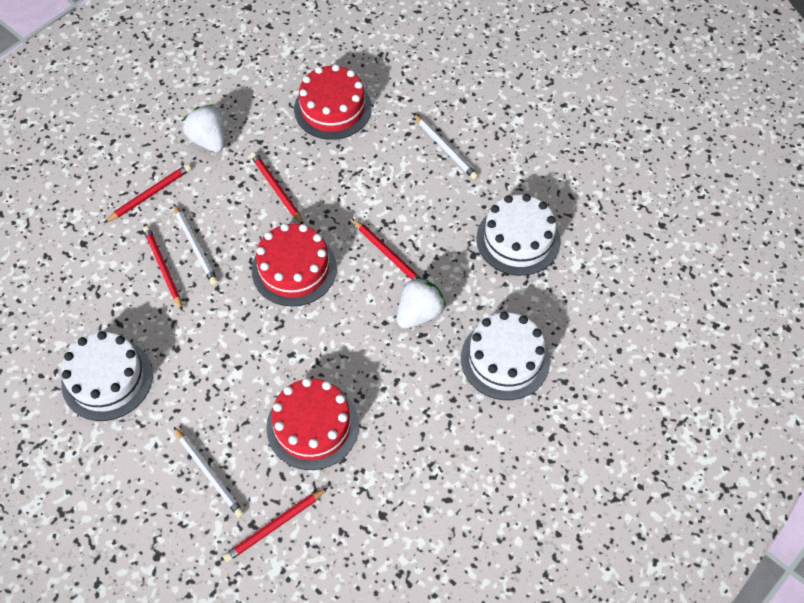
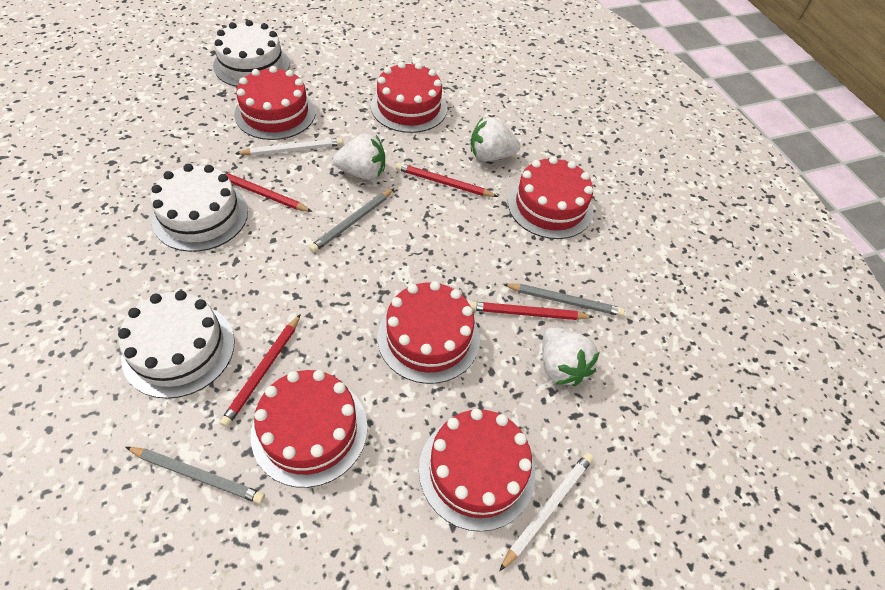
grey pencil: none = 0 -> [126,447,265,504] [309,188,394,253] [503,283,625,316] = 3
red cake: [252,223,337,306] [266,378,359,470] [294,64,372,140] = 3 -> [234,66,316,140] [251,370,368,488] [371,62,447,133] [378,281,480,384] [419,408,535,532] [508,156,593,239] = 6
red pencil: [104,164,191,223] [143,226,183,311] [223,488,328,562] [250,152,303,224] [352,219,421,280] = 5 -> [220,170,312,212] [220,314,301,427] [396,163,498,197] [469,301,593,320] = 4
white pencil: [174,204,218,285] [174,427,244,517] [413,113,478,180] = 3 -> [235,138,343,156] [499,452,593,571] = 2
white strawberry: [183,105,225,152] [397,276,446,328] = 2 -> [333,134,385,180] [471,117,520,161] [542,327,600,386] = 3

